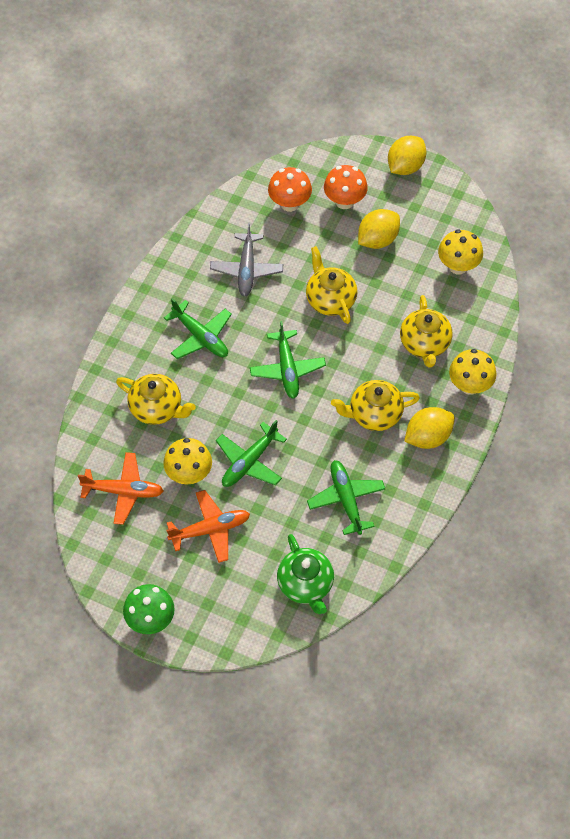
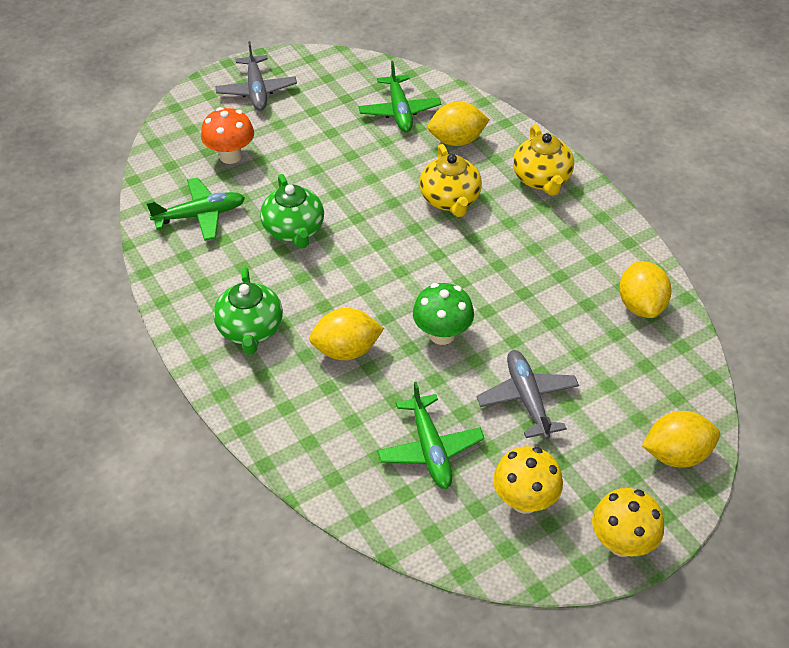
green plane: [164,298,232,359] [216,420,287,487] [250,321,326,399] [307,460,386,535] = 4 -> [146,177,245,241] [359,61,441,132] [377,382,485,489] = 3
green teapot: [277,534,334,614] = 1 -> [213,267,283,355] [260,174,324,249] = 2
grey plane: [210,222,283,297] = 1 -> [215,41,297,111] [477,350,579,439] = 2
orange mushroom: [268,167,312,212] [324,165,368,209] = 2 -> [201,107,254,164] = 1
orange plane: [78,452,164,525] [166,490,250,563] = 2 -> none = 0
yellow lemon: [358,209,400,249] [388,136,426,175] [404,407,455,449] = 3 -> [309,308,384,360] [428,101,490,146] [619,261,672,318] [642,411,720,467] = 4
yellow mushroom: [163,438,212,484] [438,230,483,275] [449,349,497,395] = 3 -> [493,446,563,514] [592,488,664,557] = 2
yellow teapot: [116,374,196,425] [306,246,357,324] [331,380,420,431] [400,295,452,368] = 4 -> [420,144,482,217] [513,124,574,196] = 2

